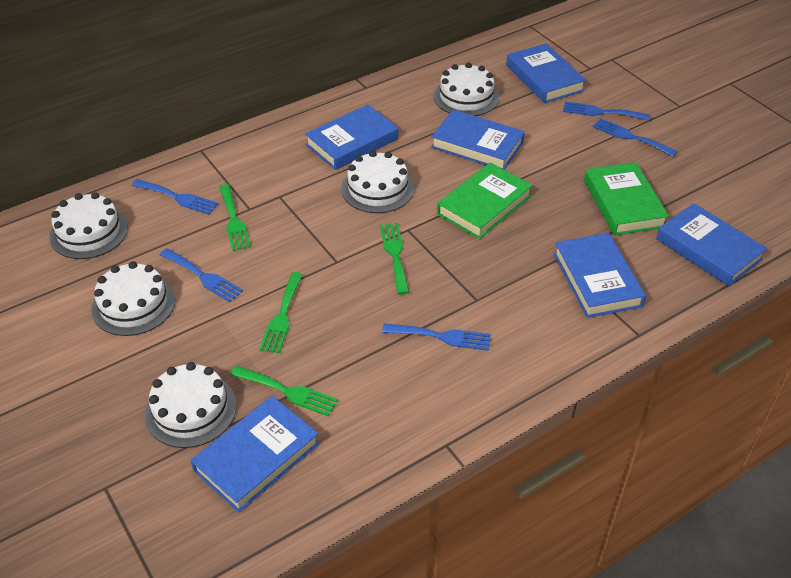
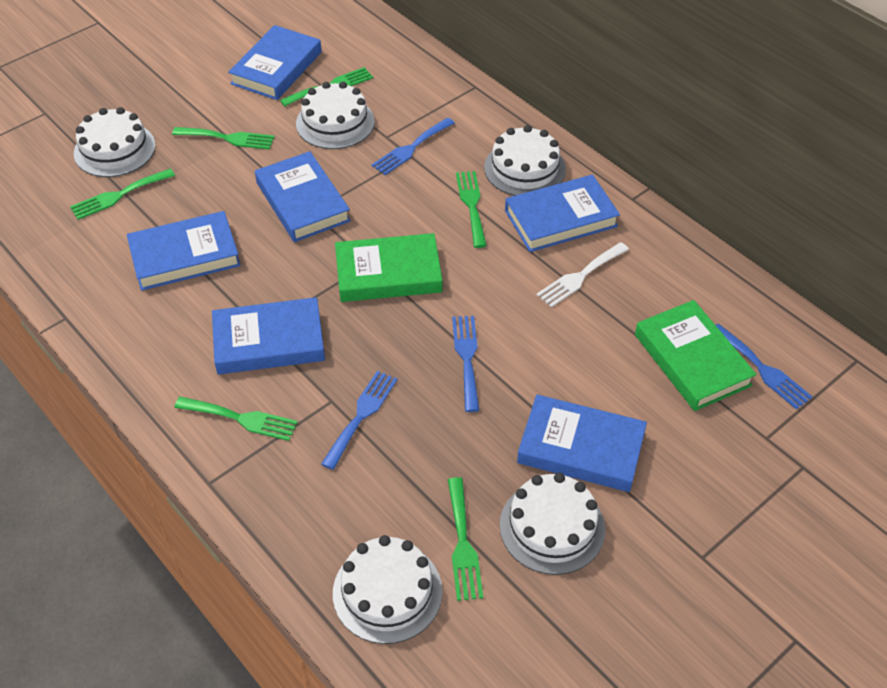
blue fork: [132,179,218,215] [160,248,243,302] [382,324,491,351] [563,101,650,121] [592,118,678,157] = 5 -> [321,371,397,470] [372,117,455,175] [452,316,479,412] [716,324,812,410] = 4
green fork: [219,184,251,251] [230,366,338,416] [259,272,303,353] [380,223,409,294] = 4 -> [70,169,175,220] [172,127,274,150] [174,397,298,441] [280,67,373,107] [448,477,483,601] [456,171,487,248] = 6
white fork: none = 0 -> [537,242,629,307] = 1

